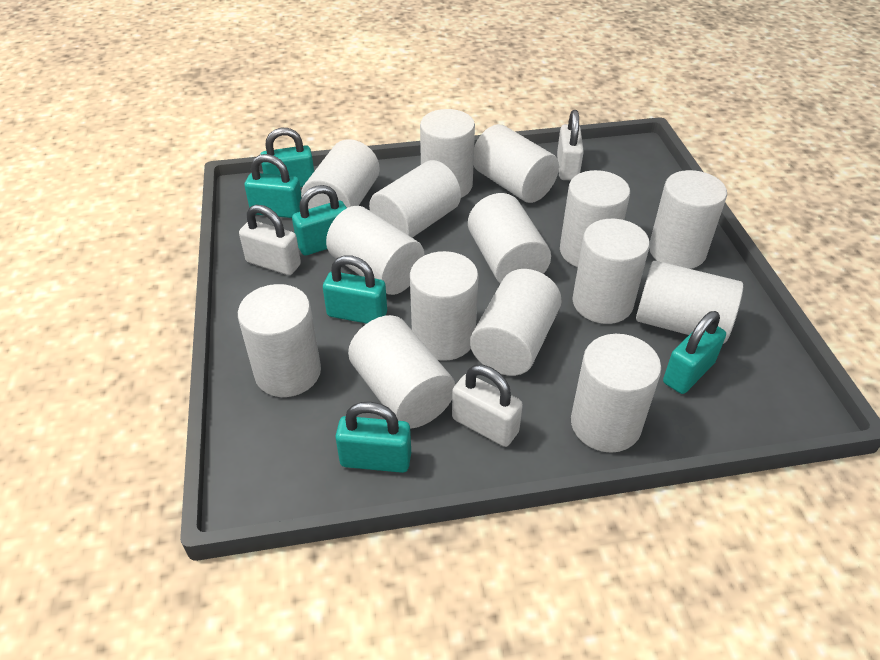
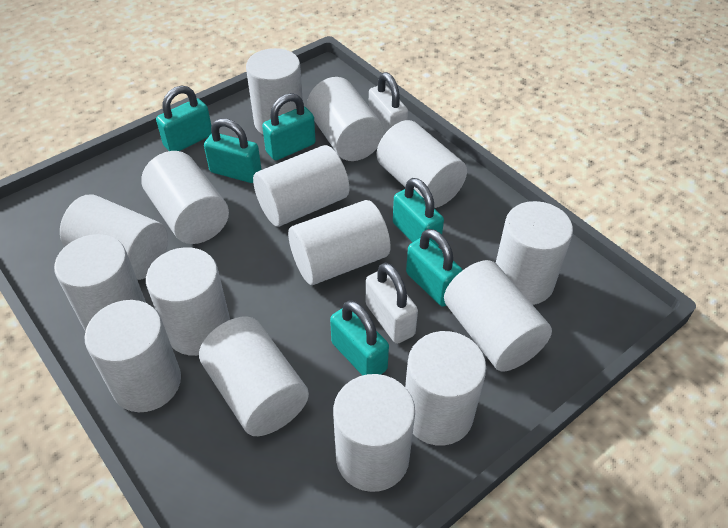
white padlock: [239,205,301,275] [452,365,523,447] [557,110,584,180] = 3 -> [366,263,418,344] [369,72,408,134] = 2

